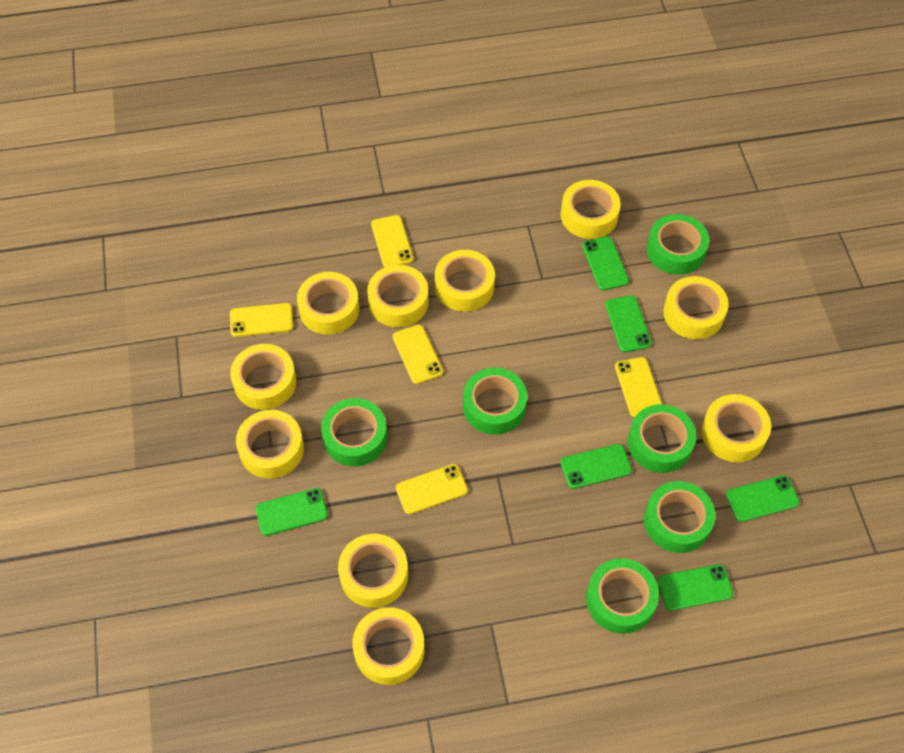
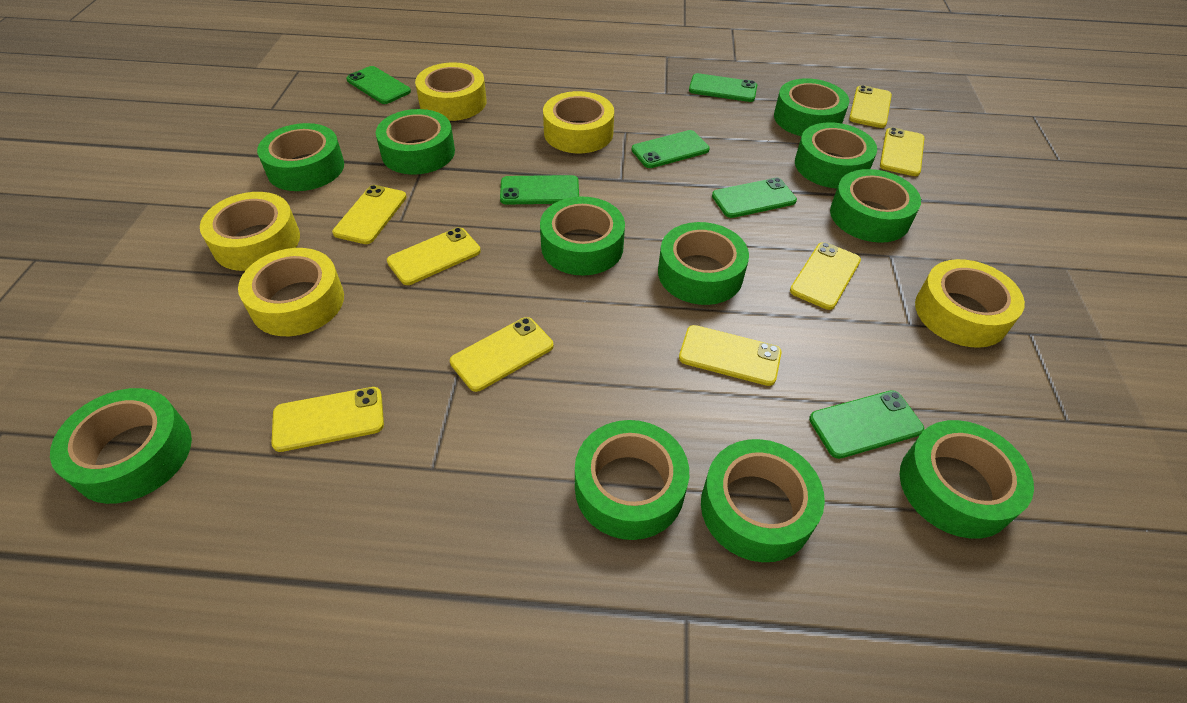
green tape: [321,398,387,466] [463,368,527,435] [586,558,659,634] [628,404,696,473] [644,481,716,553] [647,214,709,275] = 6 -> [50,388,192,504] [257,123,344,191] [376,109,455,175] [540,197,625,276] [575,420,689,540] [658,222,749,305] [701,439,825,562] [774,78,849,136] [795,122,877,188] [830,169,921,243] [900,420,1034,539] = 11
yellow phone: [230,303,293,337] [371,215,414,267] [393,325,443,384] [396,464,468,514] [615,357,662,417] = 5 -> [271,387,384,452] [332,185,407,244] [387,227,481,285] [450,317,554,392] [679,325,782,386] [790,242,861,310] [849,85,892,128] [880,127,924,176] = 8
yellow tape: [230,344,297,410] [236,410,304,478] [297,272,359,335] [338,534,408,608] [352,607,425,685] [367,265,429,327] [435,250,495,312] [561,180,621,239] [663,276,729,339] [701,394,771,462] = 10 -> [200,192,300,271] [238,248,344,336] [415,62,487,121] [543,91,614,153] [915,259,1025,348] = 5

